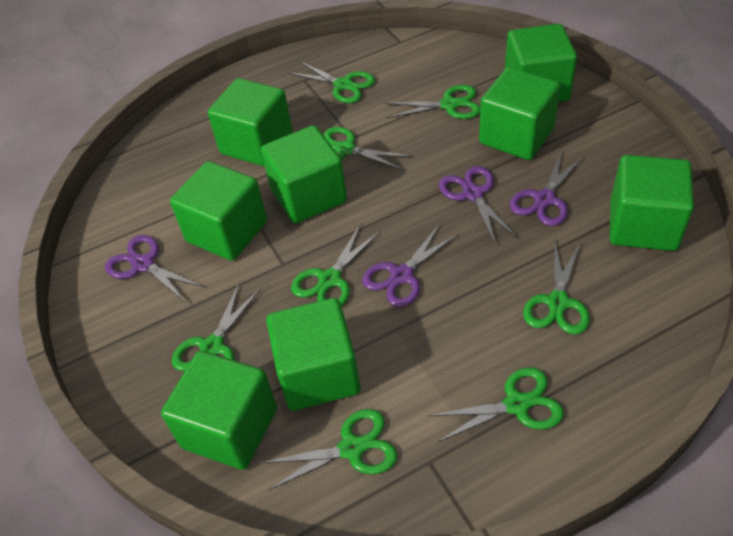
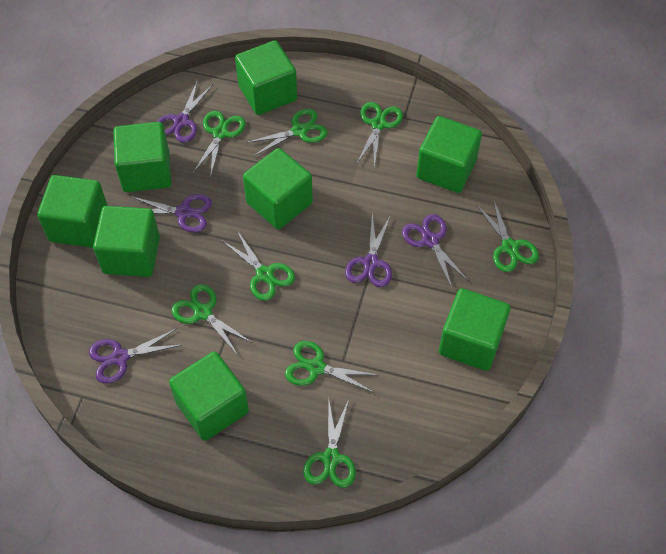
purple scissors: [105,235,204,303] [362,223,459,307] [439,166,518,245] [510,151,584,226] = 4 -> [89,329,181,384] [130,194,212,233] [157,80,213,143] [345,214,392,287] [402,214,469,288] = 5

